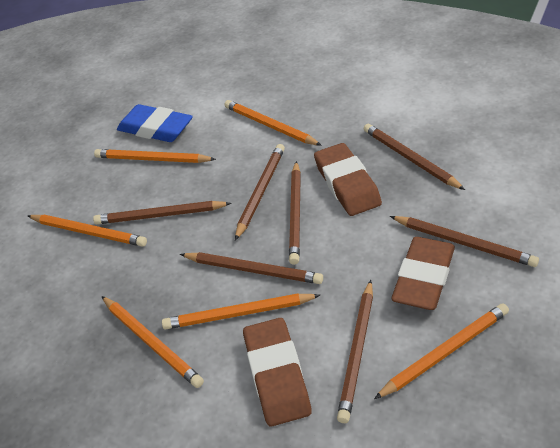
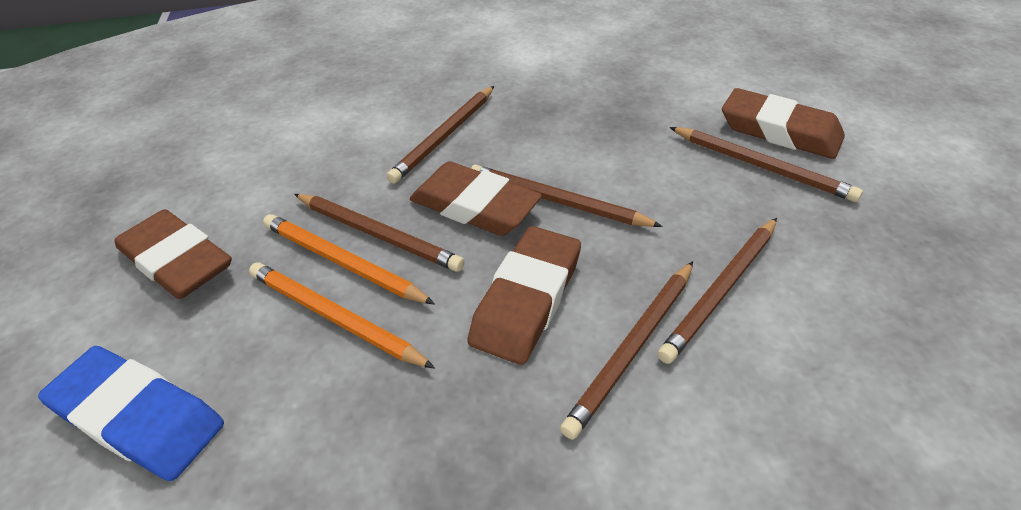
brown eraser: [243,318,311,427] [314,143,382,216] [391,237,455,310] = 3 -> [114,209,232,299] [410,161,542,236] [468,226,581,365] [722,88,845,159] = 4
brown pencil: [93,201,232,224] [180,252,323,284] [235,144,285,241] [289,161,301,265] [337,280,373,423] [364,124,465,190] [390,216,539,267] = 7 -> [294,194,465,272] [386,86,494,184] [471,165,663,227] [560,261,693,439] [657,218,777,364] [669,127,863,202] = 6
orange pencil: [28,215,147,247] [94,149,216,163] [101,296,204,388] [162,293,320,330] [224,100,322,146] [374,303,509,399] = 6 -> [249,263,435,369] [263,214,435,304] = 2

